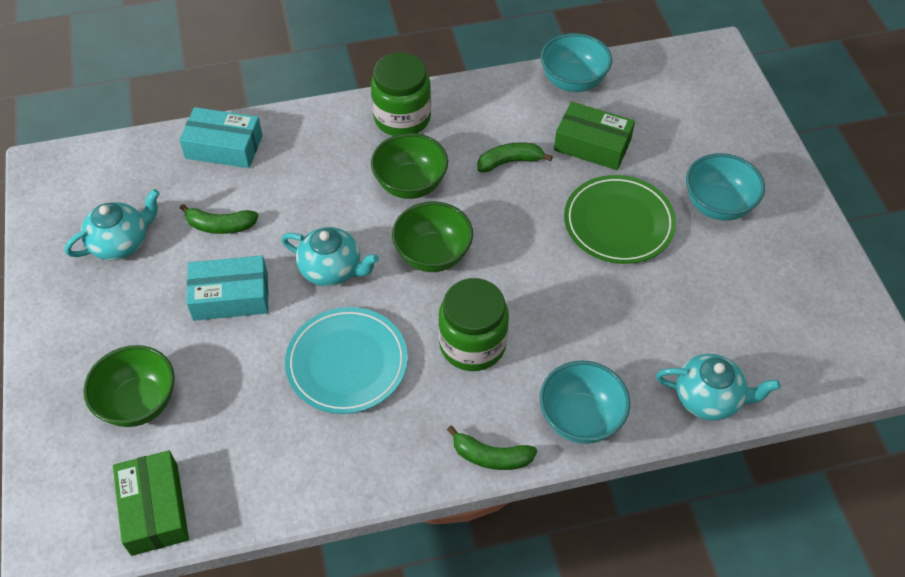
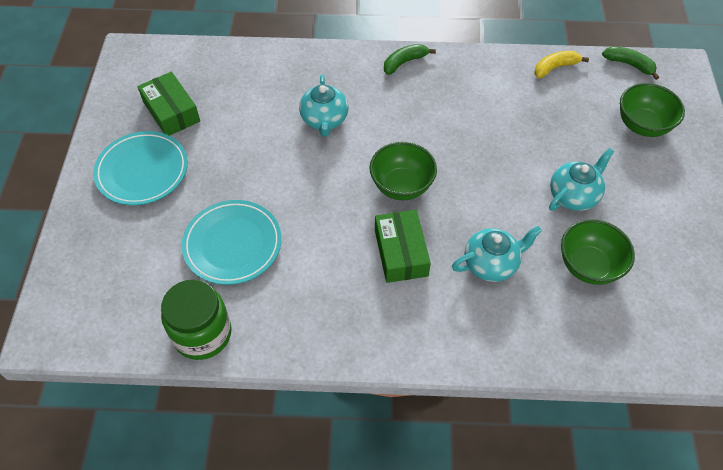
green banana: [180,204,258,234] [447,425,537,470] [477,142,553,172] = 3 -> [384,44,436,75] [602,46,659,80] = 2
green jar: [371,53,431,136] [439,278,509,371] = 2 -> [161,280,231,360] = 1
green plate: [564,175,676,264] = 1 -> none = 0
turquoise bowl: [540,361,630,444] [541,33,612,92] [686,153,765,221] = 3 -> none = 0
turquoise box: [179,107,263,168] [186,255,269,321] = 2 -> none = 0
turquoise plate: [285,307,408,414] = 1 -> [93,131,188,205] [182,200,282,285] = 2
yellow banana: none = 0 -> [534,51,589,78] = 1

